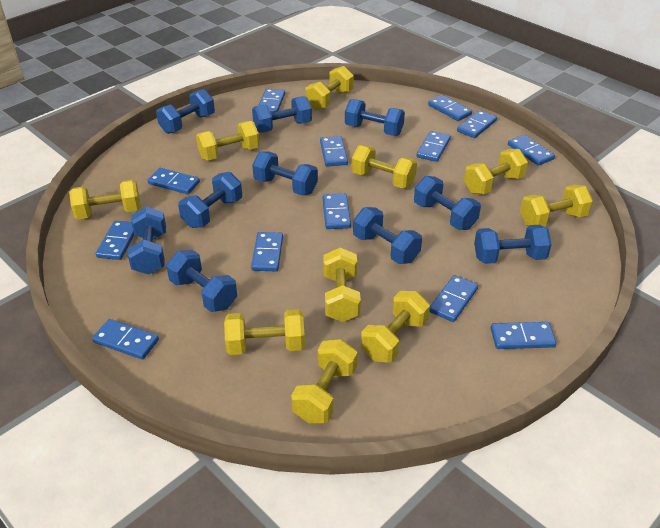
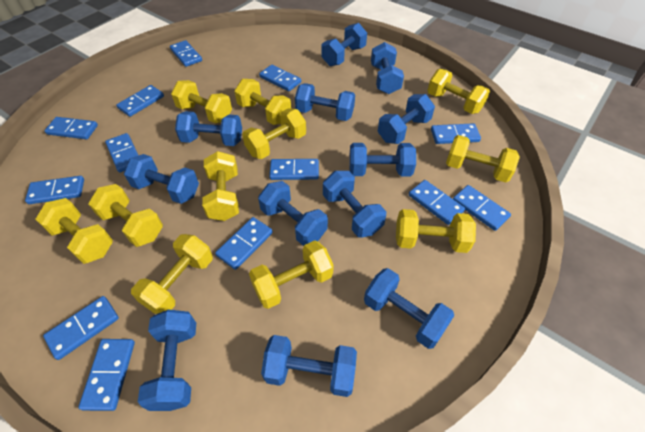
blue dumbbell: [128,207,166,275] [156,89,215,134] [166,250,237,312] [178,172,242,228] [252,96,312,133] [252,151,318,195] [345,99,405,136] [353,207,422,264] [414,176,481,230] [474,225,552,264] = 10 -> [124,154,199,204] [138,309,196,411] [175,111,242,146] [258,181,328,246] [261,335,357,397] [295,83,355,121] [321,23,367,66] [323,171,386,238] [349,143,416,177] [364,268,454,349] [371,42,404,94] [378,94,435,144] = 12
yellow dumbbell: [69,180,141,219] [196,121,260,160] [224,309,305,355] [291,339,357,423] [305,66,354,110] [323,248,361,322] [351,145,417,188] [361,291,430,363] [464,149,528,194] [520,185,593,227] = 10 -> [35,198,113,264] [88,184,163,247] [131,234,213,314] [171,80,232,123] [202,151,239,221] [234,79,291,125] [242,108,306,159] [249,240,334,309] [396,209,476,253] [427,69,490,114] [446,135,520,182] = 11

